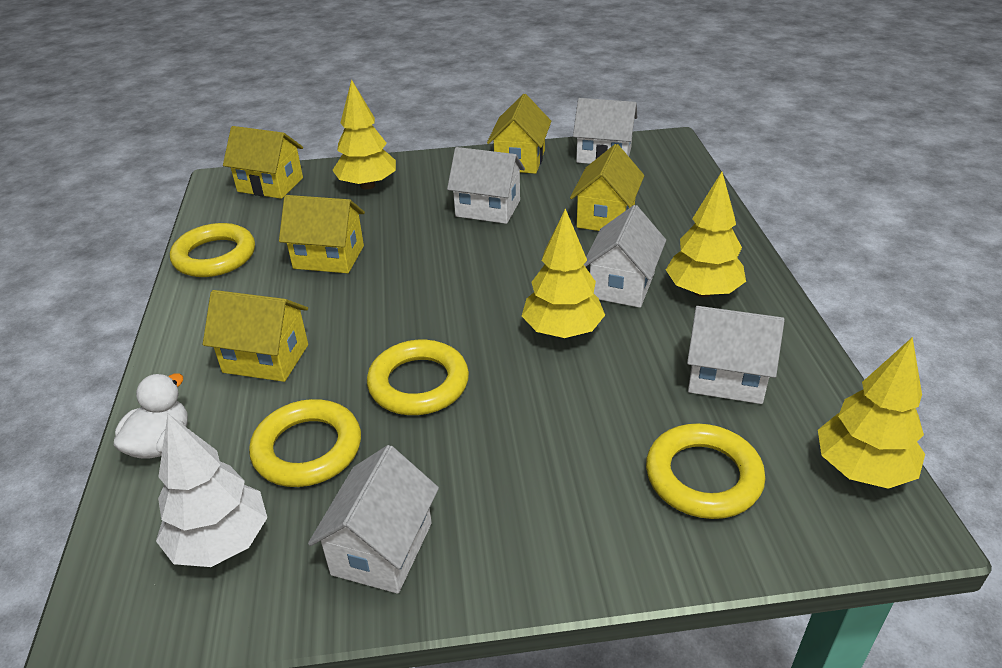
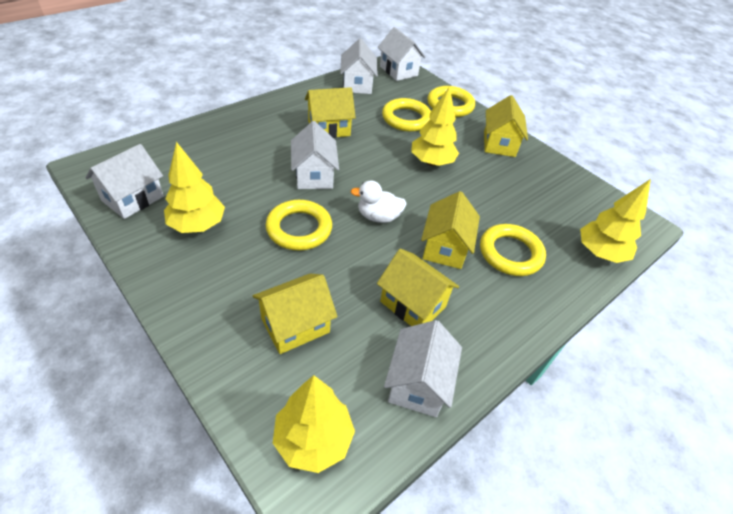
white tree: [156,414,267,567] = 1 -> none = 0

